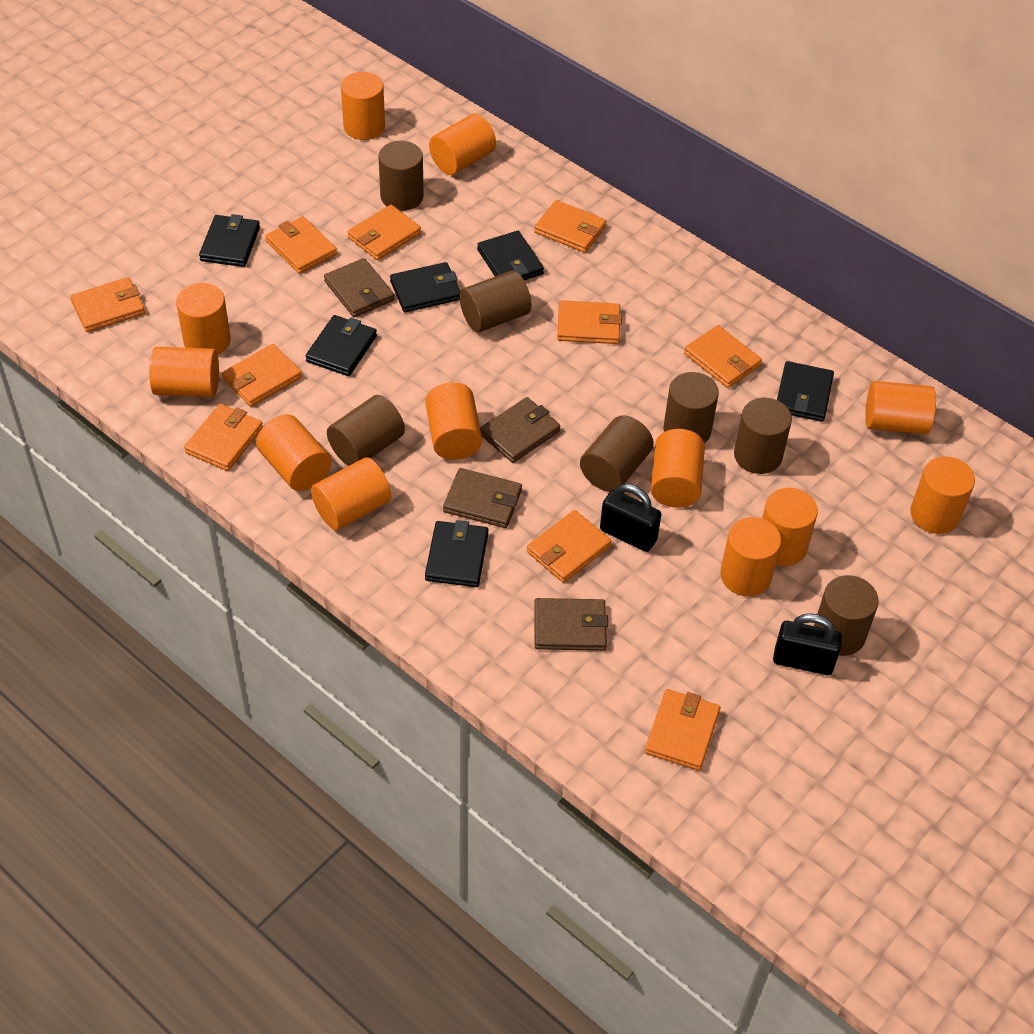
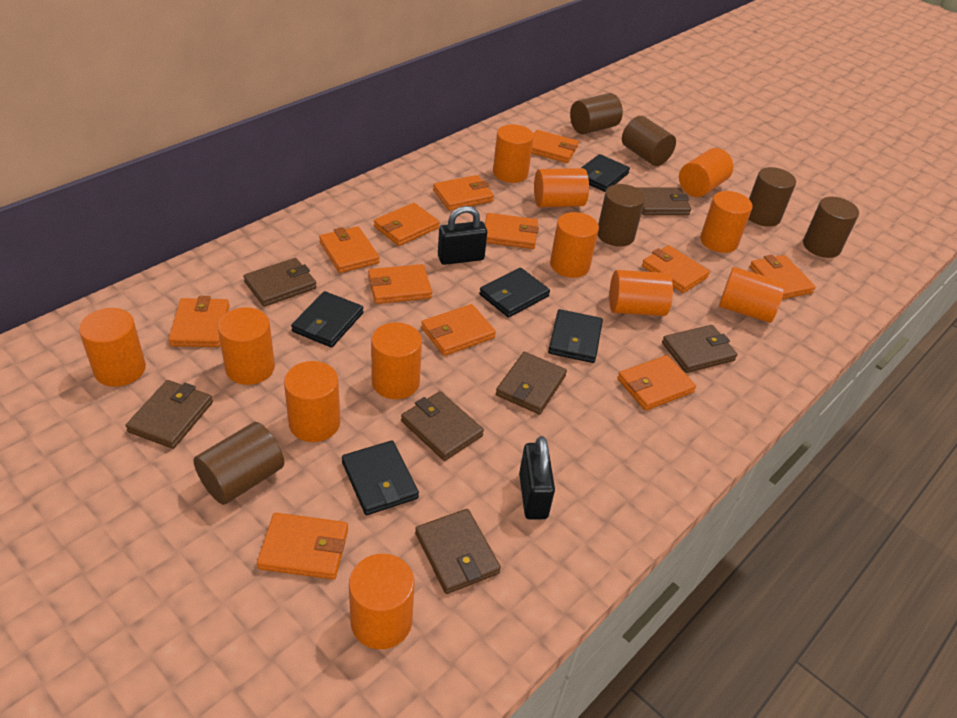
black wallet: [199,214,260,267] [306,315,377,376] [390,262,460,312] [425,520,488,587] [477,231,544,280] [777,361,834,422] = 6 -> [291,291,363,348] [342,440,419,515] [479,268,550,318] [548,309,603,363] [581,154,630,192] = 5
brown cylinder: [327,395,405,466] [378,141,424,211] [460,271,531,333] [580,415,654,492] [663,372,719,443] [734,398,792,474] [814,575,879,656] = 7 -> [194,422,284,505] [570,93,623,134] [598,184,645,247] [622,116,676,166] [749,167,796,227] [803,197,859,258] = 6
brown wallet: [324,258,394,317] [443,468,522,528] [480,397,560,463] [534,598,608,651] = 4 -> [125,380,213,449] [244,258,317,307] [401,391,484,461] [415,509,501,594] [496,352,567,414] [636,187,691,215] [662,325,737,373] = 7
orange wallet: [70,277,145,332] [184,404,263,471] [222,344,302,407] [265,216,337,274] [348,205,421,260] [527,510,611,583] [534,200,607,253] [557,300,622,344] [645,689,720,770] [684,325,762,388] = 10 -> [168,296,229,347] [257,513,348,579] [319,226,379,273] [368,264,432,304] [374,203,440,246] [421,304,496,356] [433,175,494,210] [485,213,539,249] [532,130,579,163] [617,355,696,411] [642,245,710,293] [750,255,816,299] = 12

